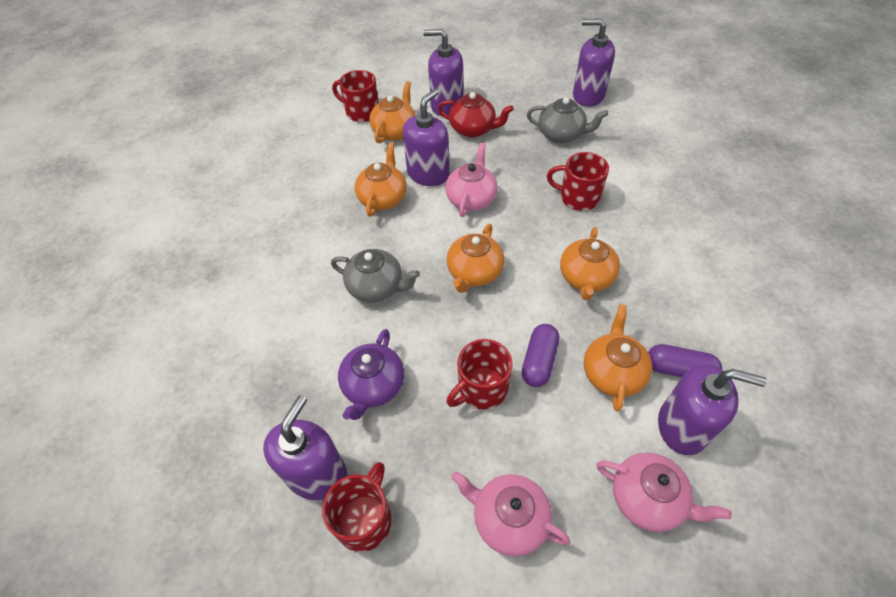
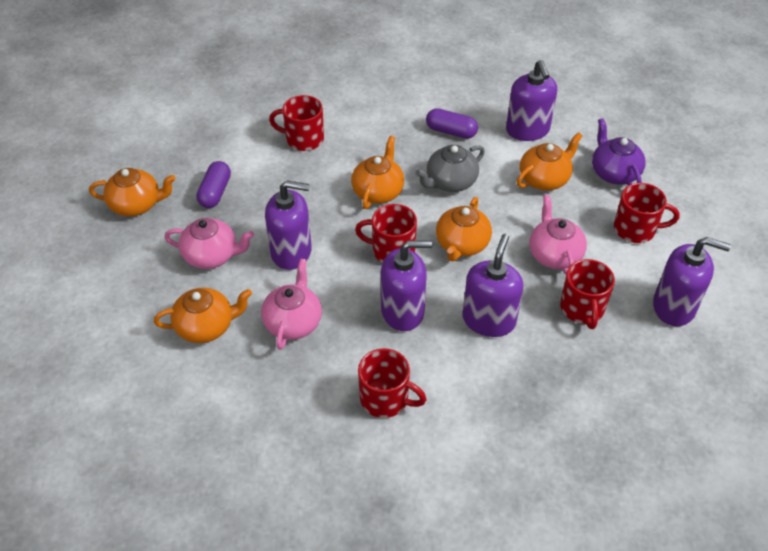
grey teapot: [331,249,420,303] [527,97,608,143] = 2 -> [416,145,485,192] = 1
red mug: [322,462,392,552] [332,70,379,122] [446,339,513,410] [547,152,609,211] = 4 -> [269,95,324,151] [355,204,417,263] [358,348,427,418] [560,259,615,329] [614,183,679,243] = 5
red teapot: [438,92,514,138] = 1 -> none = 0

